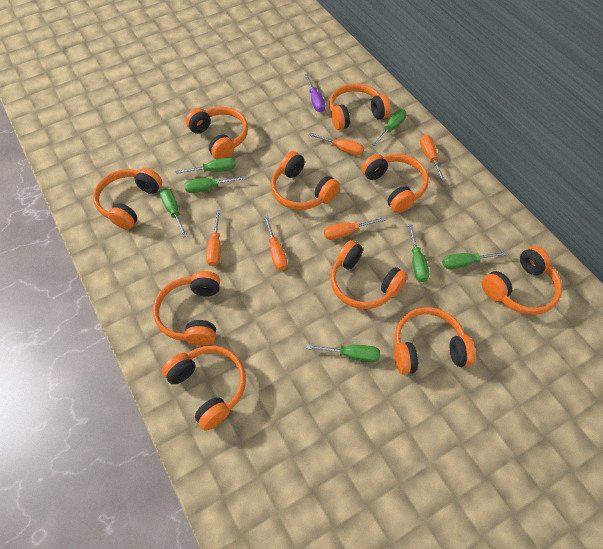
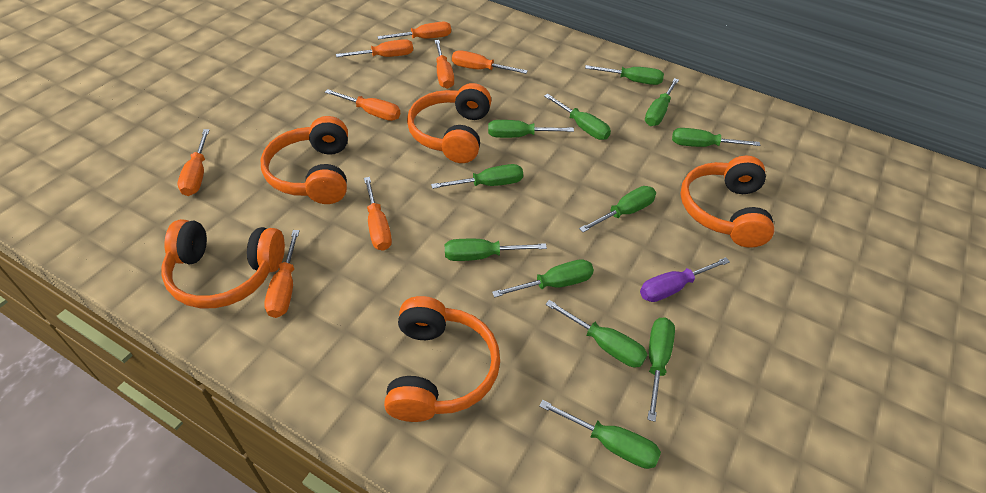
green screwdriver: [160,188,187,237] [175,157,236,174] [184,176,246,193] [306,344,380,362] [372,109,407,146] [408,225,429,282] [442,251,508,269] = 7 -> [431,164,523,189] [445,239,547,261] [488,120,574,138] [492,259,594,298] [539,400,661,469] [544,94,611,140] [545,300,648,367] [579,186,656,232] [585,65,664,85] [645,78,679,126] [647,317,675,422] [672,128,760,147] = 12
orange headphones: [93,168,162,230] [153,271,220,346] [162,346,246,431] [185,107,248,159] [271,151,340,210] [329,83,391,130] [330,240,408,309] [361,154,429,213] [394,307,476,374] [481,246,562,315] = 10 -> [161,219,285,308] [260,116,348,204] [384,296,500,422] [407,83,491,163] [680,156,774,248] = 5
orange screwdriver: [206,210,221,266] [264,216,287,271] [309,133,364,156] [324,217,386,240] [420,135,445,181] = 5 -> [178,129,209,196] [264,230,300,318] [325,89,400,121] [336,39,413,57] [364,177,392,251] [377,22,451,39] [435,40,454,89] [452,50,528,74] = 8

